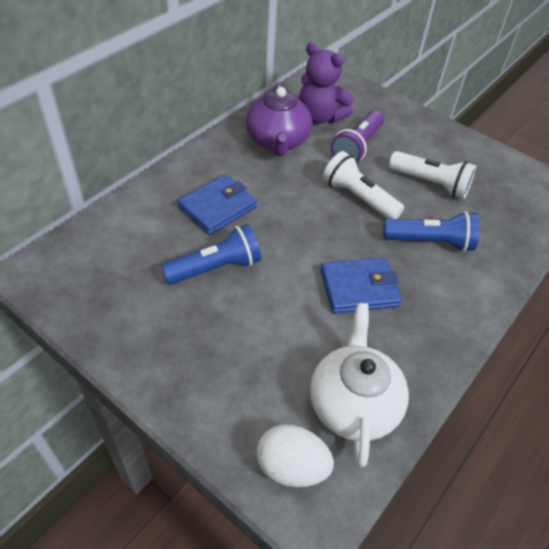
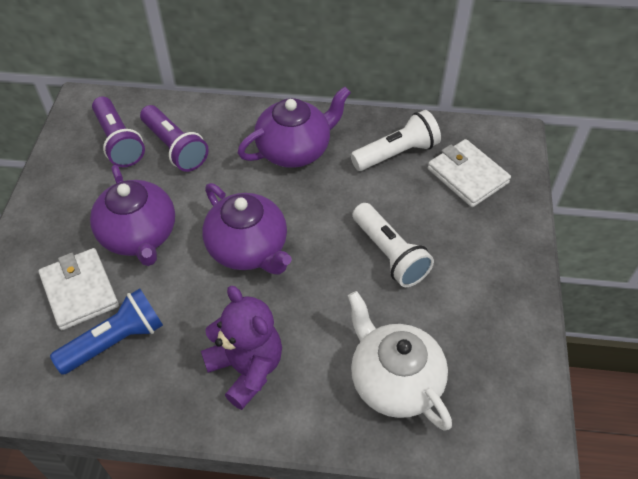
blue flashlight: [161,224,261,285] [383,211,480,252] = 2 -> [50,288,163,375] = 1
blue wallet: [178,174,257,235] [320,257,402,314] = 2 -> none = 0
purple flashlight: [331,110,384,163] = 1 -> [92,96,145,167] [140,105,209,172] = 2
purple teapot: [246,82,312,156] = 1 -> [90,165,175,266] [202,183,292,275] [238,86,351,168] = 3
white egg: [257,424,334,487] = 1 -> none = 0
white wallet: none = 0 -> [38,248,119,330] [428,139,511,207] = 2

